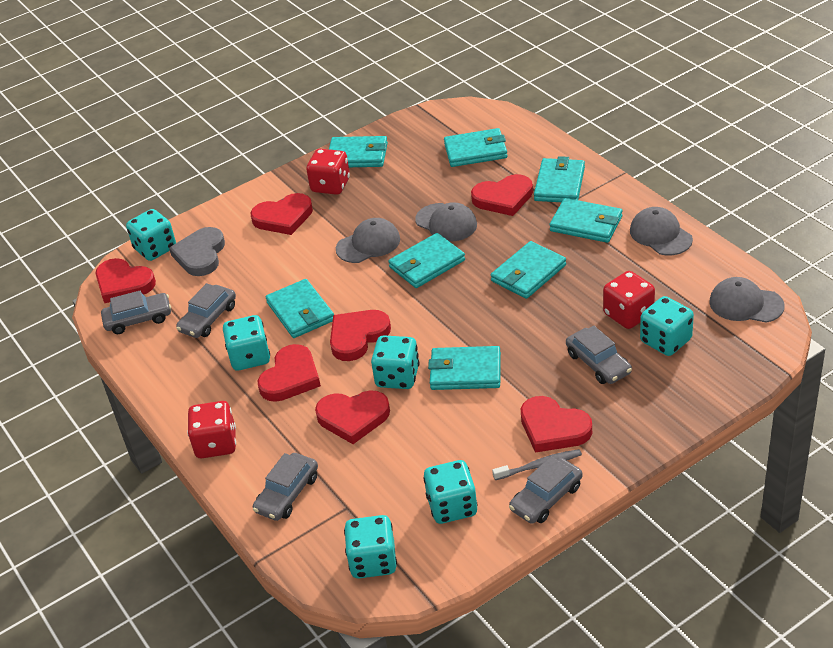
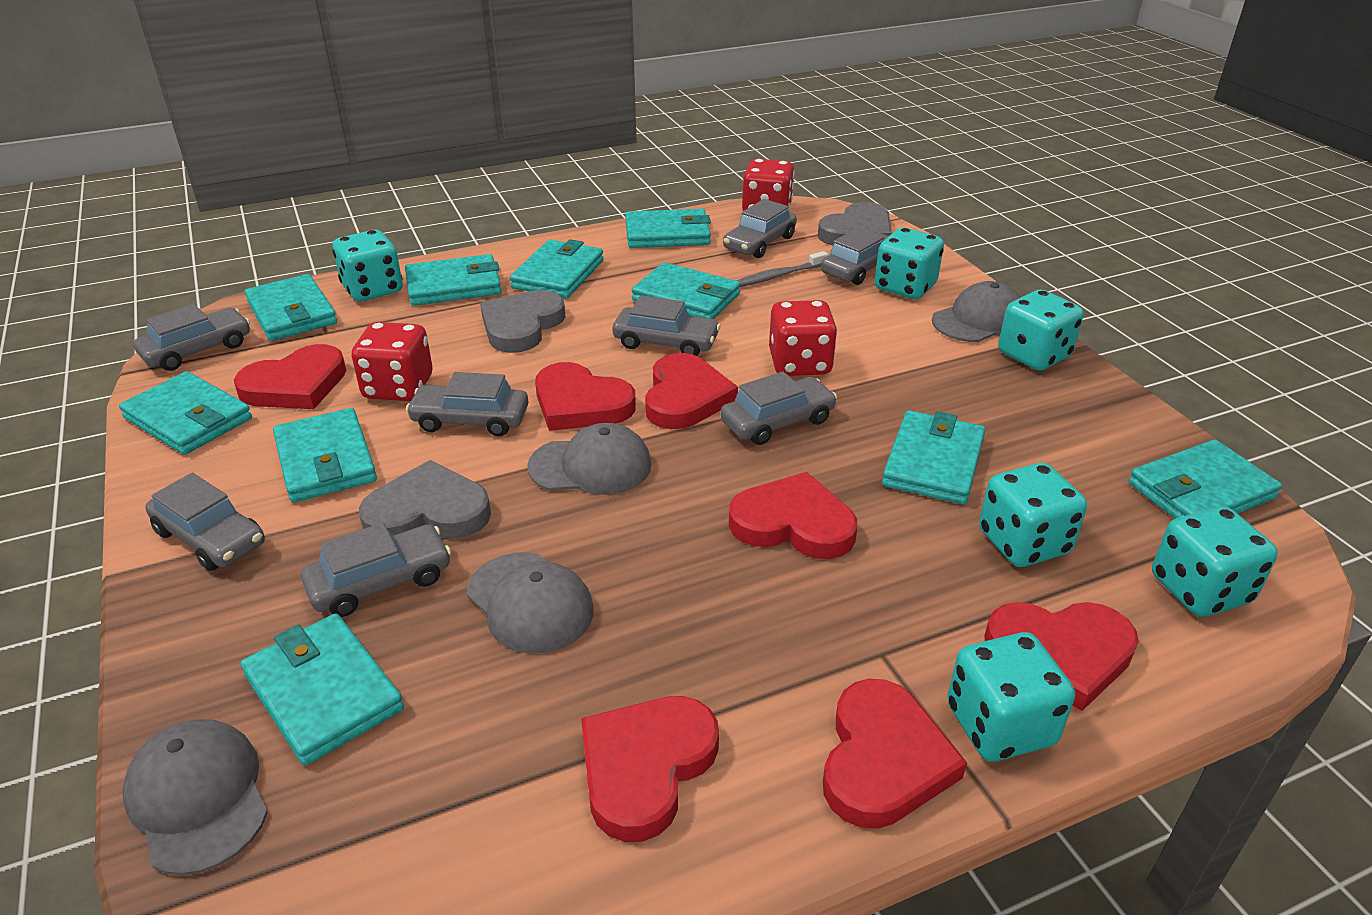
grey car: [101,291,171,334] [176,283,236,338] [253,453,318,521] [509,457,582,524] [566,326,632,384] = 5 -> [133,304,250,371] [145,473,265,571] [301,523,451,617] [406,372,529,436] [612,295,721,356] [720,371,837,445] [723,199,797,258] [821,227,889,285] = 8
grey heart: [169,227,225,276] = 1 -> [359,460,491,539] [480,290,565,353] [818,202,892,246] = 3
turquoise wallet: [266,279,334,338] [329,136,388,167] [388,233,465,288] [428,346,501,390] [444,128,508,167] [491,241,566,299] [534,156,585,202] [550,198,623,243] = 8 -> [119,371,252,455] [241,613,404,765] [245,274,337,341] [273,408,377,502] [405,254,501,306] [510,239,604,298] [625,209,711,248] [632,262,740,319] [882,410,985,504] [1128,440,1282,518] = 10

